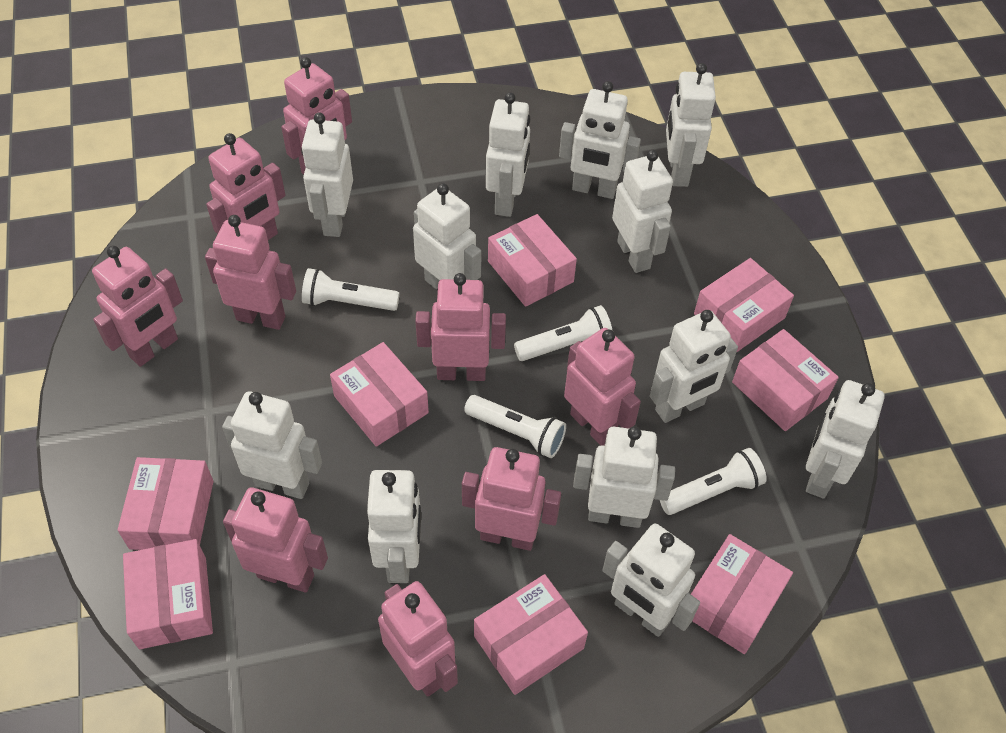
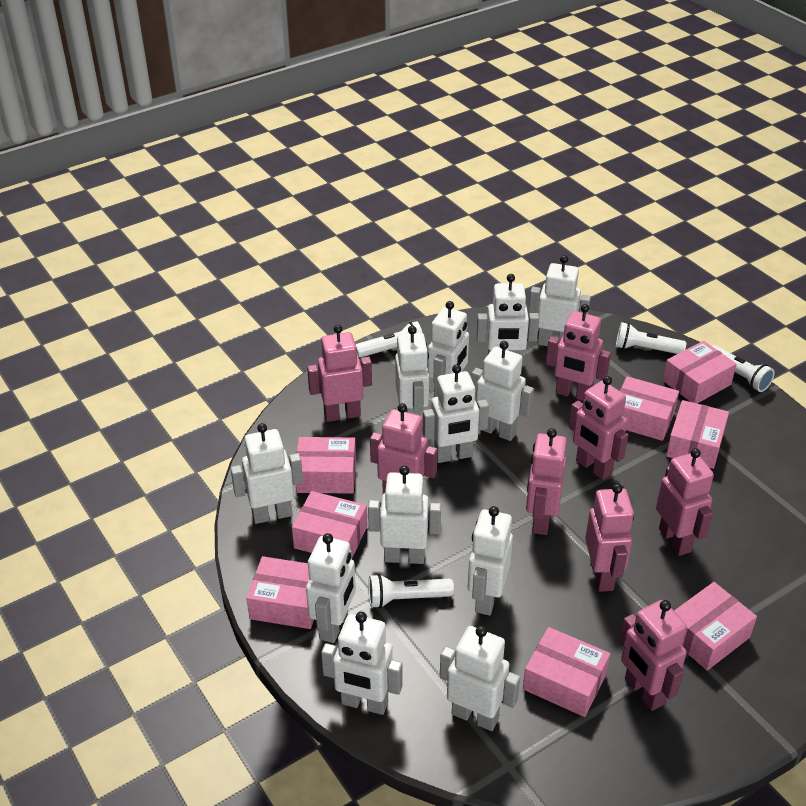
pink robot: [92,246,183,367] [205,215,296,330] [206,133,285,240] [223,487,328,593] [281,57,352,175] [378,581,458,697] [415,273,506,381] [462,447,561,551] [564,328,641,446] = 9 -> [307,325,372,422] [370,403,438,494] [526,428,567,535] [546,304,611,401] [569,376,628,480] [585,483,634,592] [619,600,687,711] [656,448,714,556] = 8

